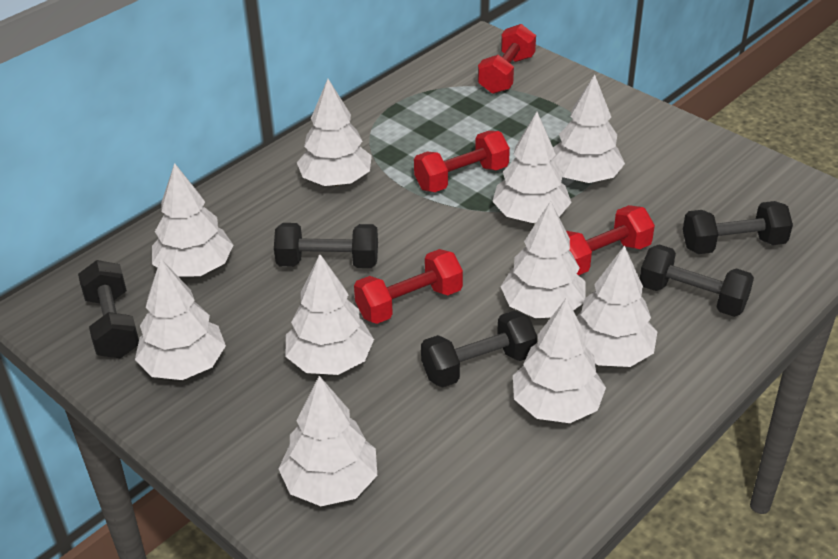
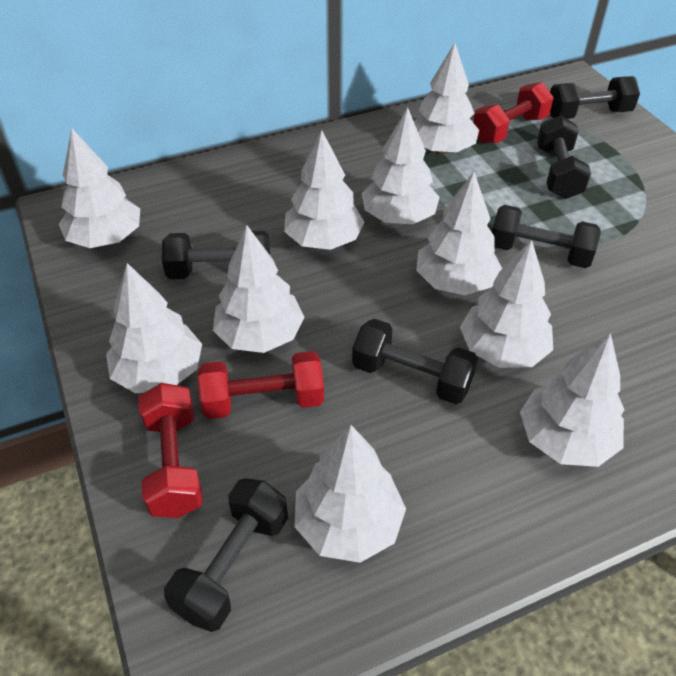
black dumbbell: [78,260,139,358] [274,223,378,268] [421,310,537,388] [640,244,754,317] [683,201,793,254] = 5 -> [162,231,270,279] [164,478,288,632] [352,319,478,404] [492,205,601,268] [537,115,591,199] [550,76,640,119] = 6
red dumbbell: [354,249,463,324] [414,131,510,192] [478,24,536,94] [566,205,655,275] = 4 -> [138,383,203,518] [198,351,324,419] [473,82,554,144] = 3

